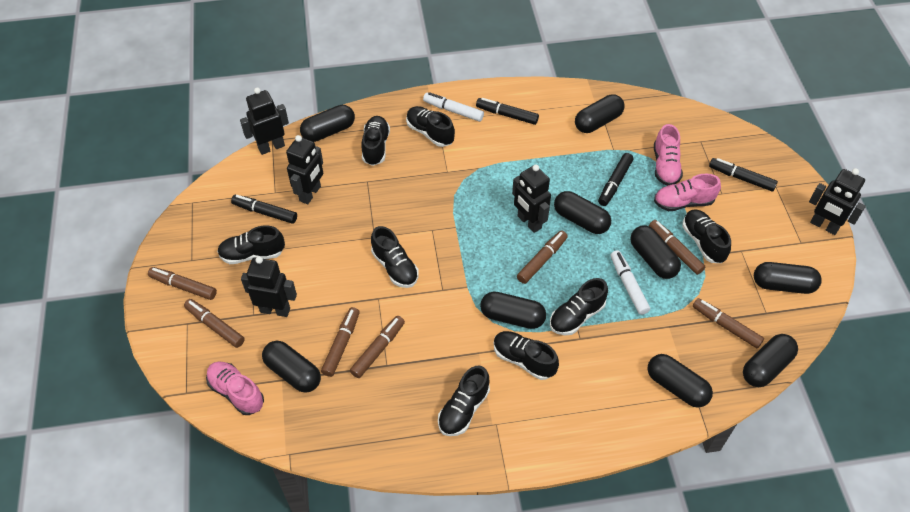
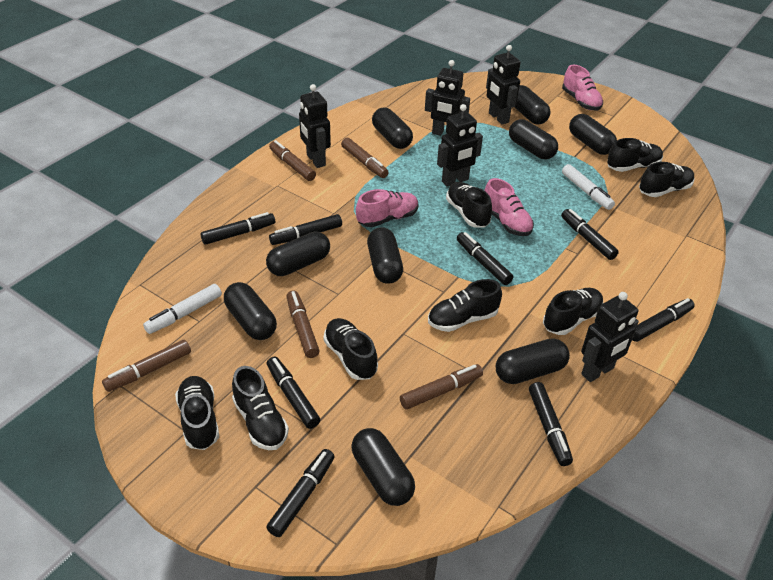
black marker: [231,195,297,224] [476,98,539,125] [598,153,633,206] [709,158,778,192] = 4 -> [200,212,275,245] [266,449,335,537] [267,357,320,429] [269,214,342,245] [457,232,513,285] [529,382,573,466] [561,209,619,260] [632,298,695,342] = 8
brown marker: [148,267,217,300] [184,299,245,348] [321,307,360,377] [350,316,405,378] [517,230,568,284] [649,220,706,275] [693,298,764,349] = 7 -> [102,340,191,392] [269,140,316,181] [286,290,320,358] [341,138,389,178] [400,364,483,410] = 5

